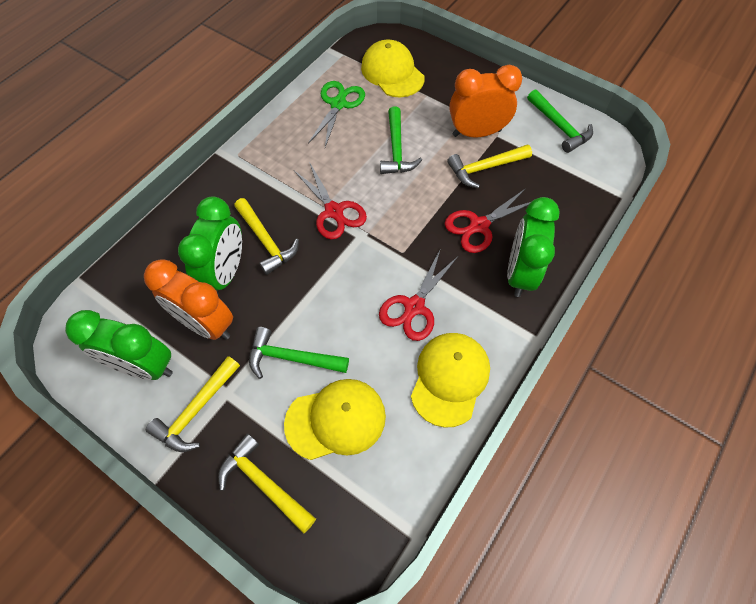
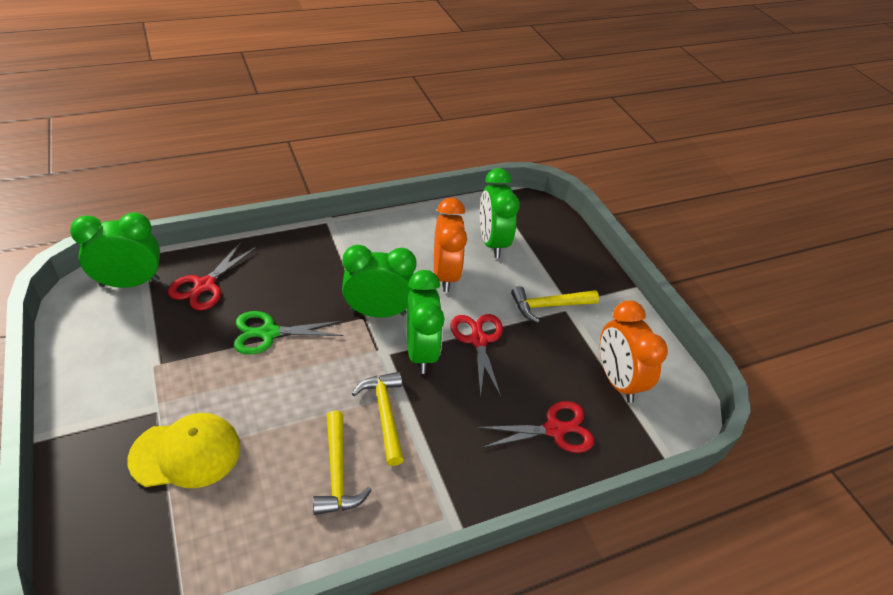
green clock: [65,310,173,380] [178,197,242,296] [507,197,560,297] = 3 -> [70,212,160,288] [342,245,417,317] [407,270,445,374] [480,168,520,258] = 4
green hammer: [249,327,349,379] [380,106,422,174] [527,89,593,153] = 3 -> none = 0
yellow cap: [284,379,386,460] [361,40,425,97] [411,333,490,428] = 3 -> [128,413,241,488] = 1
yellow hammer: [146,356,240,452] [218,433,316,534] [234,198,299,275] [447,145,532,188] = 4 -> [313,411,372,515] [352,372,404,466] [511,286,599,323] = 3

